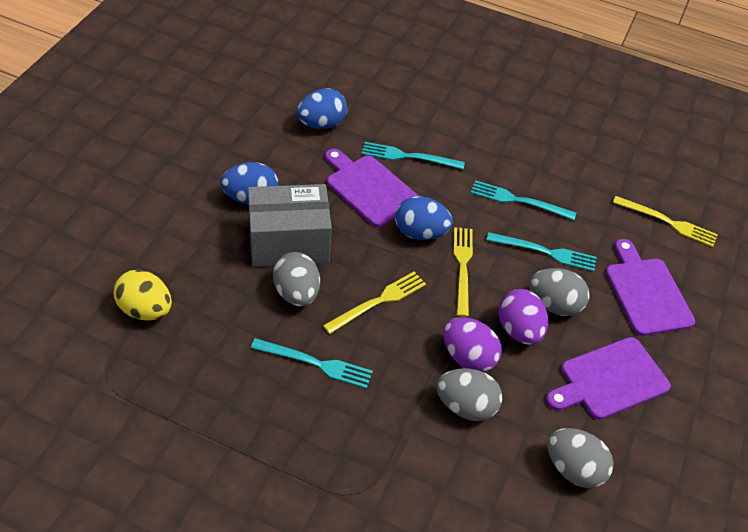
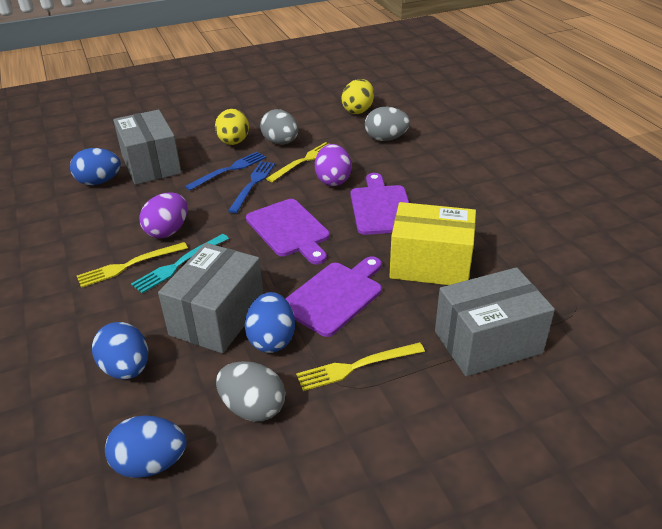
blue egg: [220,162,278,205] [297,88,347,129] [395,196,453,240] = 3 -> [70,148,121,185] [92,322,148,380] [105,415,187,478] [245,292,295,353] = 4
blue fork: none = 0 -> [185,152,266,190] [228,161,275,213] = 2
grey box: [248,184,332,267] = 1 -> [113,109,182,185] [158,243,263,353] [435,267,555,376] = 3
grey egg: [273,252,320,307] [437,369,502,421] [529,268,590,316] [547,428,614,488] = 4 -> [216,361,285,422] [260,109,298,145] [365,107,410,141] = 3
turquoise fork: [251,338,373,389] [361,142,465,169] [471,180,576,220] [486,232,597,272] = 4 -> [131,234,229,293] = 1
yellow box: none = 0 -> [389,202,476,285] = 1
yellow egg: [114,270,172,321] = 1 -> [215,109,249,145] [341,79,374,114] = 2

